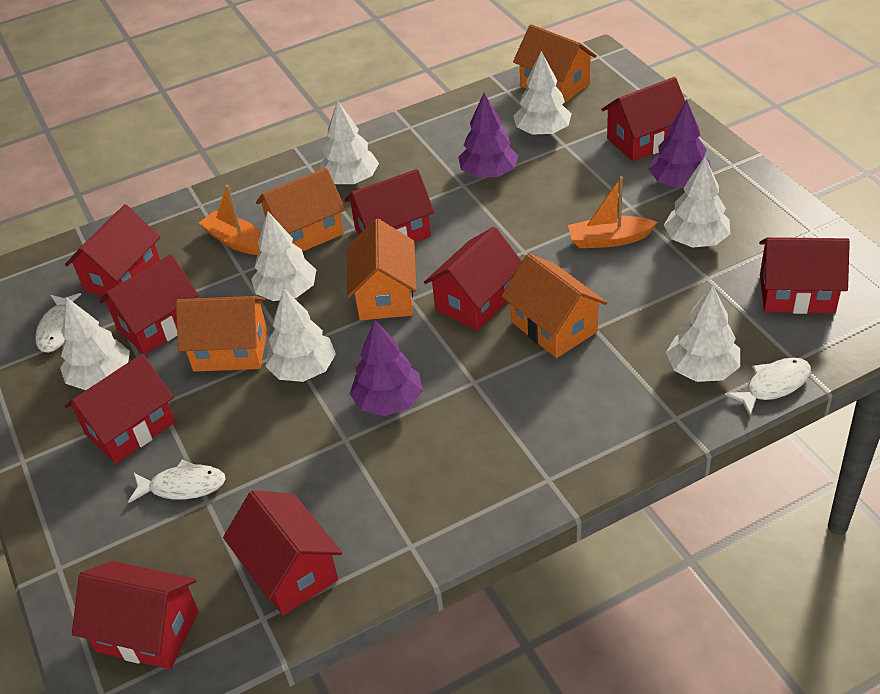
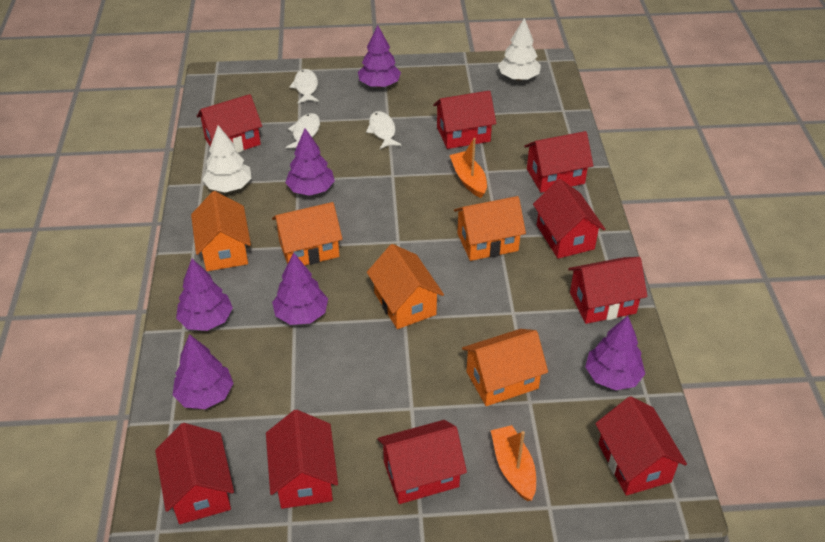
purple tree: [350,320,423,416] [458,93,519,178] [649,99,711,188] = 3 -> [173,334,233,409] [176,259,233,331] [272,253,328,325] [285,128,335,196] [358,25,401,88] [585,316,645,390] = 6
white tree: [60,298,130,390] [251,211,316,301] [265,289,336,382] [320,100,379,184] [513,51,571,136] [664,157,730,248] [666,285,740,382] = 7 -> [202,125,252,192] [498,18,541,81] = 2

